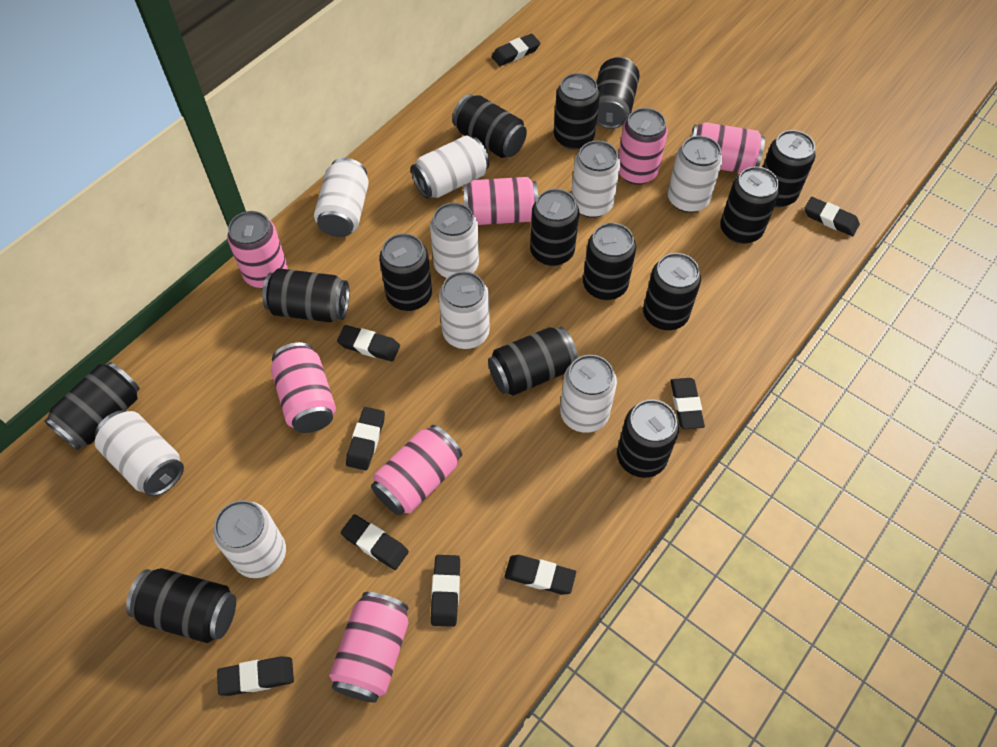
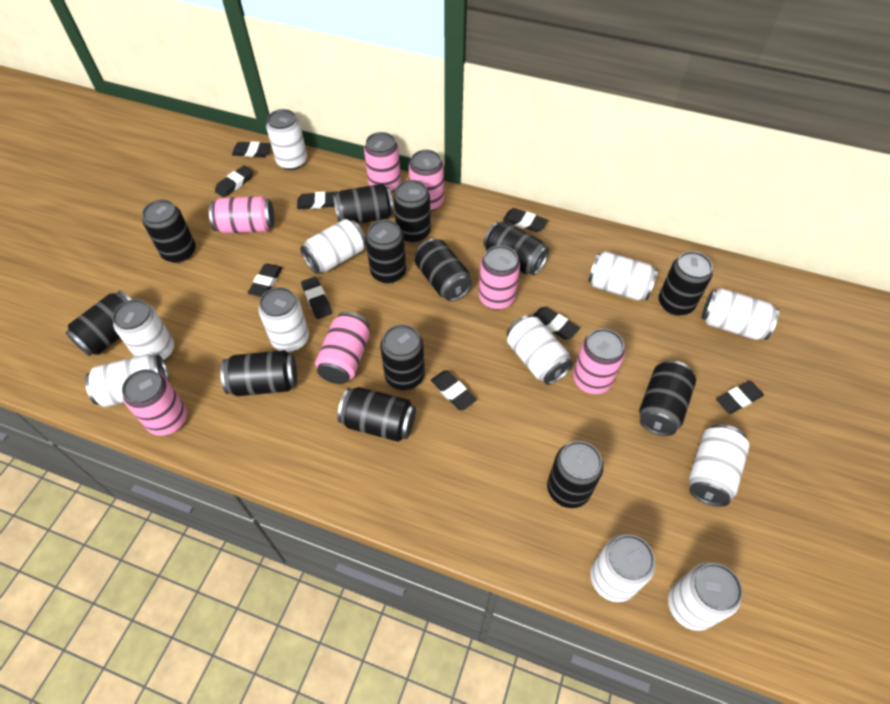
black can: [44,362,140,450] [126,568,236,643] [262,268,350,322] [379,233,432,311] [452,94,527,158] [488,327,578,396] [530,189,579,266] [554,73,600,150] [583,223,636,300] [596,57,640,129] [617,399,679,478] [643,253,701,330] [720,166,779,244] [763,130,816,207] = 14 -> [66,290,132,356] [142,200,196,263] [221,350,297,396] [333,184,394,224] [337,387,416,442] [366,220,406,284] [380,324,425,390] [393,180,431,243] [415,239,472,301] [483,221,549,275] [547,441,603,508] [639,360,696,436] [659,251,713,316] = 13
white can: [95,410,184,496] [213,500,286,578] [314,158,369,237] [411,136,489,199] [430,202,479,278] [439,271,490,349] [560,355,617,433] [571,141,620,218] [668,136,722,213] = 9 -> [85,354,169,407] [112,299,174,361] [259,287,309,352] [266,109,307,170] [300,219,366,274] [507,315,573,385] [588,251,658,300] [590,534,655,602] [668,562,742,631] [689,424,750,507] [702,288,779,340] = 11

